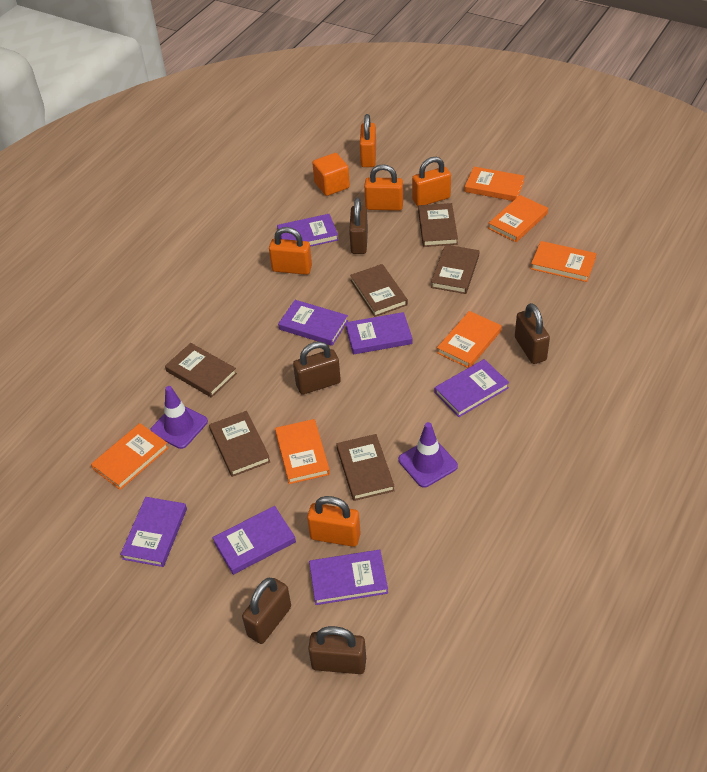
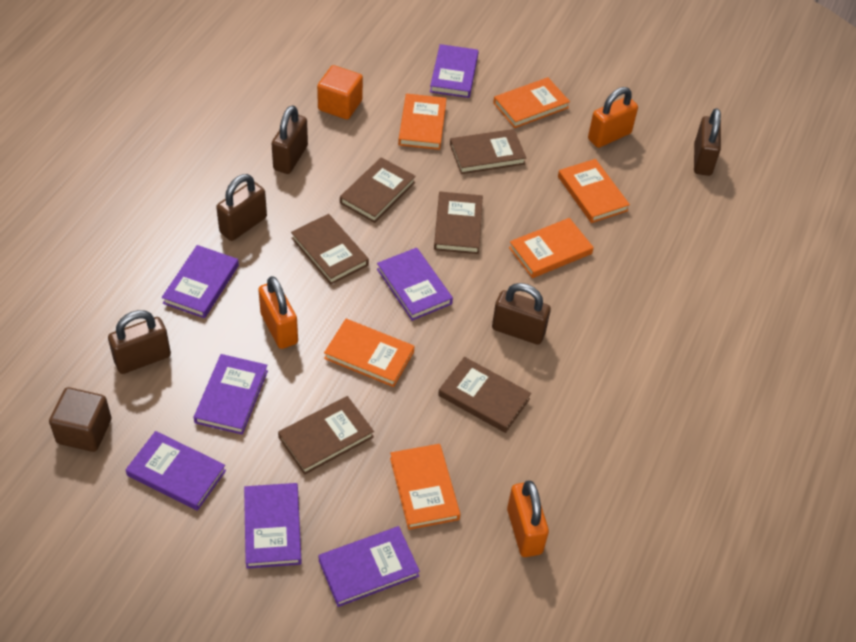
brown cube: none = 0 -> [49,387,112,452] = 1
orange padlock: [269,227,312,275] [307,496,361,547] [360,114,376,167] [364,164,403,211] [412,157,451,206] = 5 -> [258,276,298,349] [507,481,549,557] [588,87,638,148] = 3
purple traffic cone: [150,386,208,449] [398,422,458,488] = 2 -> none = 0

